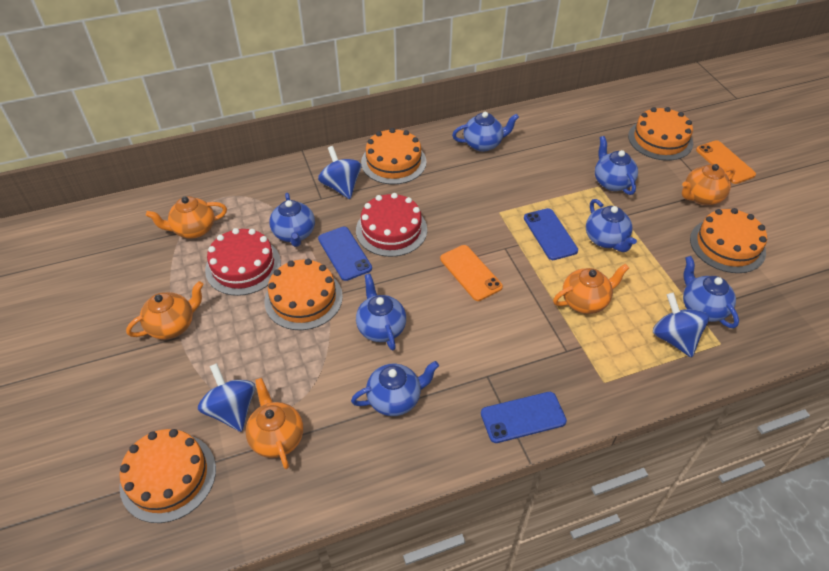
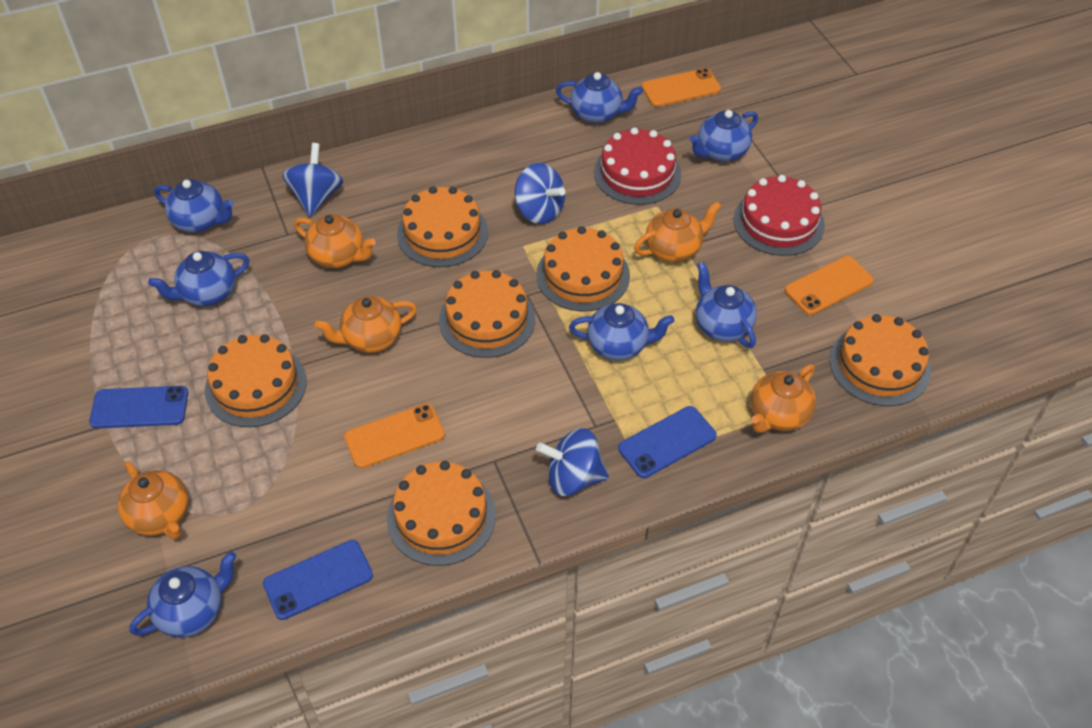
orange cake: [119,429,216,523] [264,259,343,330] [361,128,427,185] [628,107,693,161] [690,208,767,273] = 5 -> [205,334,307,427] [387,461,496,566] [397,186,488,267] [439,270,535,358] [536,226,630,311] [830,314,931,406] = 6
orange phone: [440,245,503,301] [696,140,756,184] = 2 -> [344,403,445,469] [642,68,721,107] [785,256,873,315] = 3

